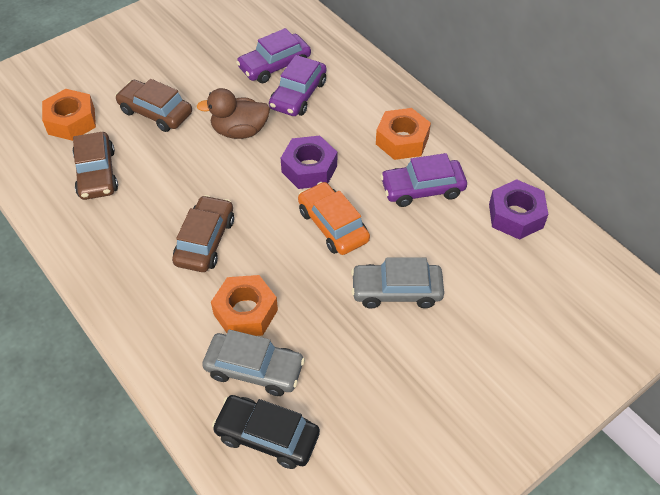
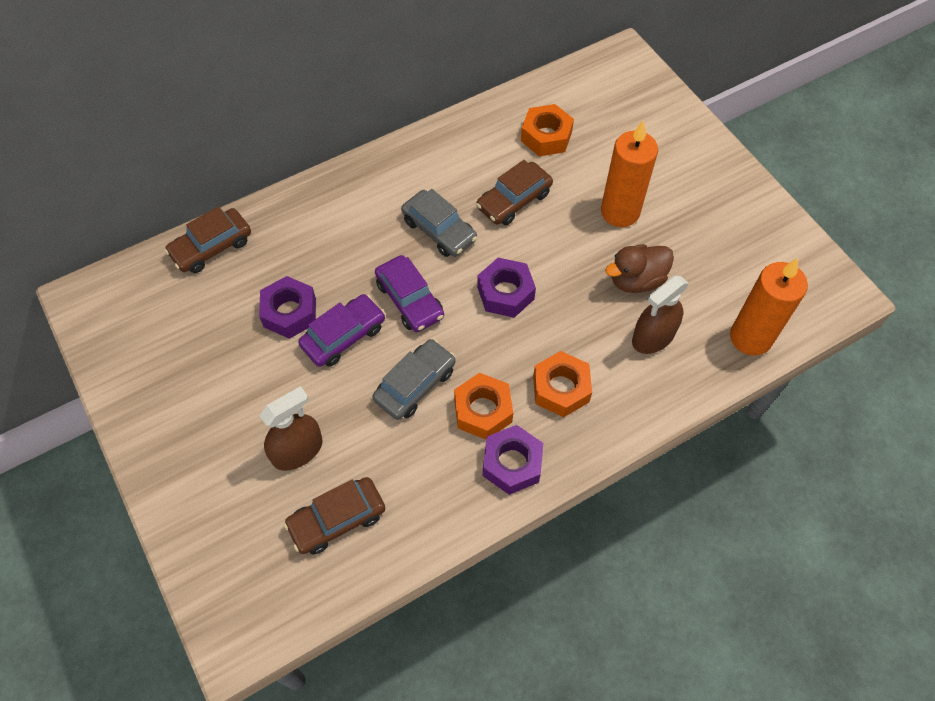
black car: [212,395,320,469] = 1 -> none = 0
brown spray bottle: none = 0 -> [260,386,323,471] [632,276,689,354] = 2
orange candle: none = 0 -> [601,120,658,227] [730,258,808,356] = 2
orange car: [298,182,370,255] = 1 -> none = 0
purple car: [236,28,311,83] [269,55,326,116] [380,153,467,207] = 3 -> [298,294,385,367] [375,255,444,332] = 2
purple nut: [281,136,337,189] [489,179,548,240] = 2 -> [259,276,316,339] [477,258,536,318] [483,425,543,495] = 3

